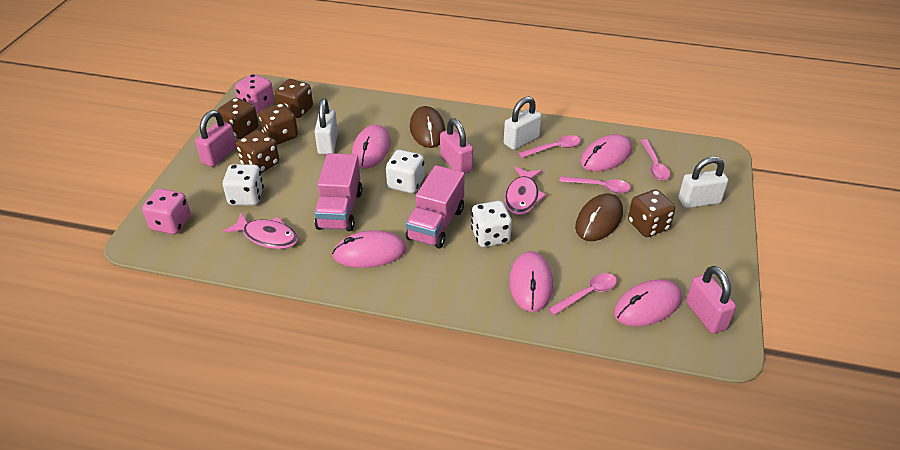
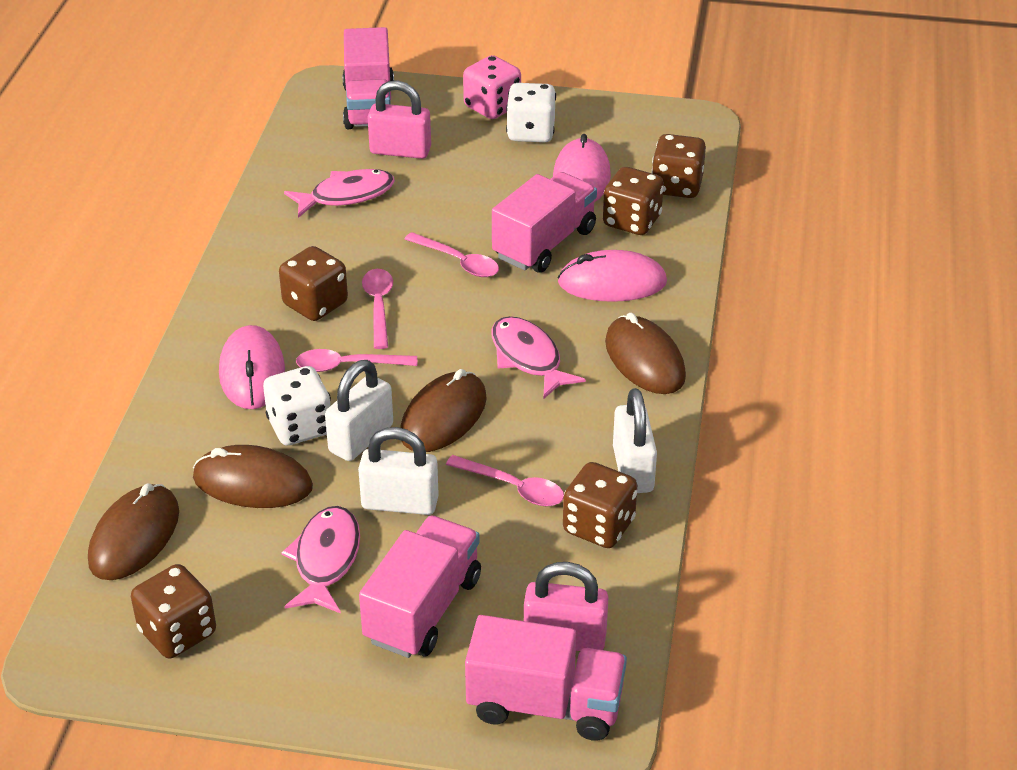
brown mouse: [410,106,446,148] [575,194,623,241] = 2 -> [88,484,179,580] [193,445,313,508] [400,369,487,452] [605,313,686,394] = 4
pink dice: [142,189,191,234] [235,74,275,113] = 2 -> [463,55,521,119] = 1
pink fish: [223,213,298,249] [505,166,546,215] = 2 -> [281,506,360,613] [284,169,395,218] [491,316,586,399] = 3
pink mouse: [332,230,407,268] [352,125,391,169] [509,251,553,312] [580,134,632,172] [614,279,682,327] = 5 -> [219,325,285,409] [553,134,611,202] [558,250,667,302] = 3
pink padlock: [195,110,236,167] [440,118,473,174] [686,266,736,334] = 3 -> [368,80,431,159] [524,562,609,651] = 2
pink truck: [315,153,362,231] [406,165,465,248] = 2 -> [342,27,394,129] [359,515,481,658] [465,615,627,741] [492,172,597,273] = 4
white dice: [223,164,264,206] [386,150,425,193] [471,201,512,247] = 3 -> [263,366,331,446] [506,83,556,142] = 2

